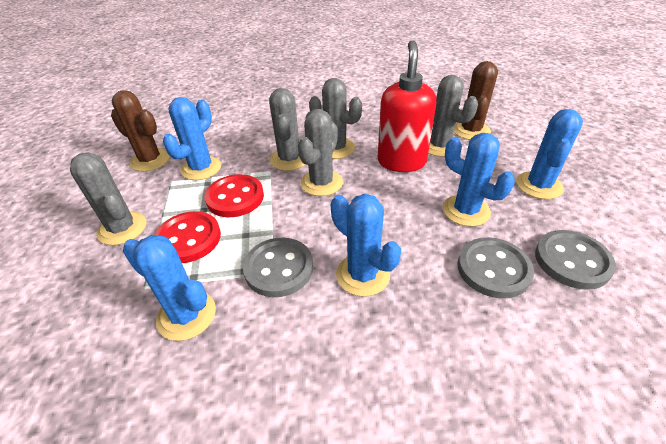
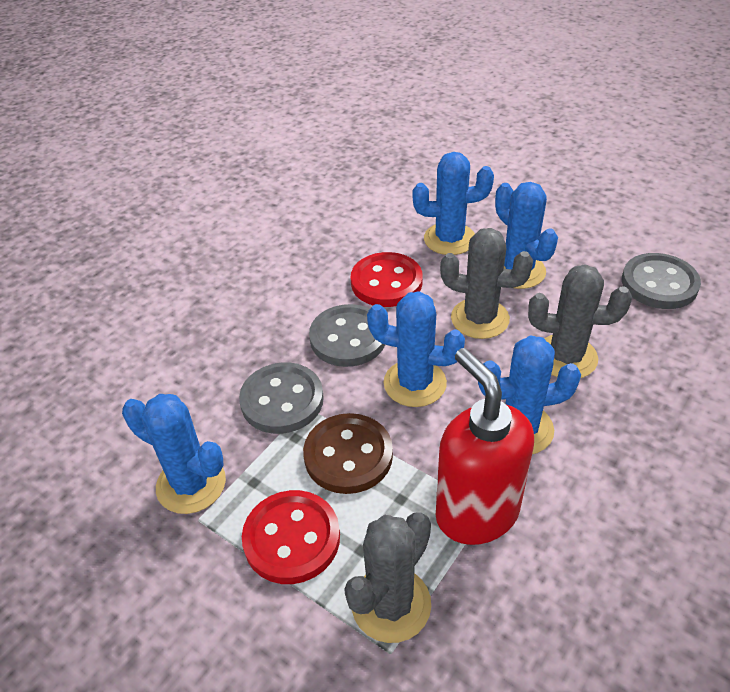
brown button: none = 0 -> [303,413,393,494] = 1
brown cactus: [111,90,170,172] [454,61,498,140] = 2 -> none = 0
grey cactus: [70,153,146,245] [269,88,306,171] [298,109,343,196] [309,78,362,159] [428,75,478,157] = 5 -> [344,512,431,643] [440,228,533,339] [528,264,632,378] = 3

